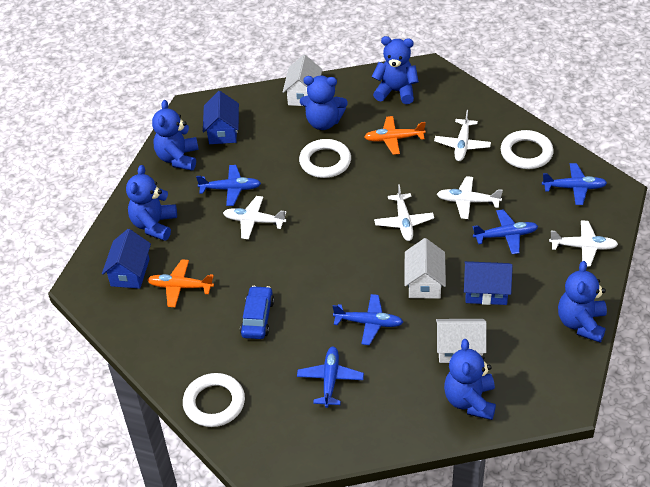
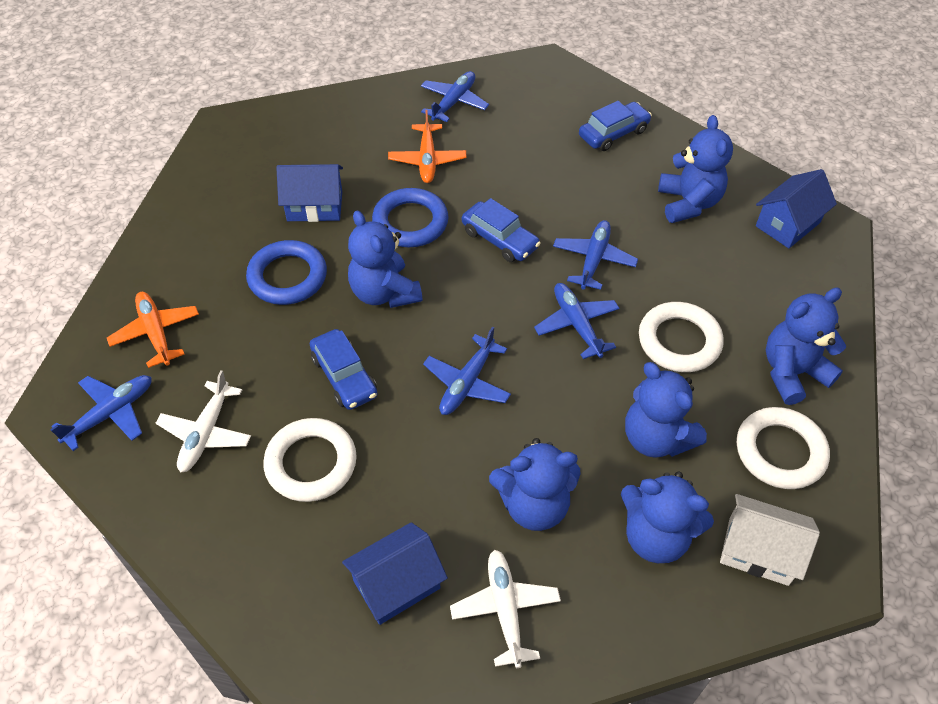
blue car: [240,286,274,339] = 1 -> [310,329,378,410] [462,198,541,262] [579,101,652,151] = 3
blue ring: none = 0 -> [246,240,327,305] [372,188,449,247] = 2
white house: [283,55,322,106] [404,238,446,299] [436,319,487,363] = 3 -> [720,494,820,586] = 1
white plane: [223,196,286,239] [374,184,434,241] [434,110,491,161] [437,176,503,219] [549,220,618,267] = 5 -> [156,370,251,473] [450,550,561,668] = 2

